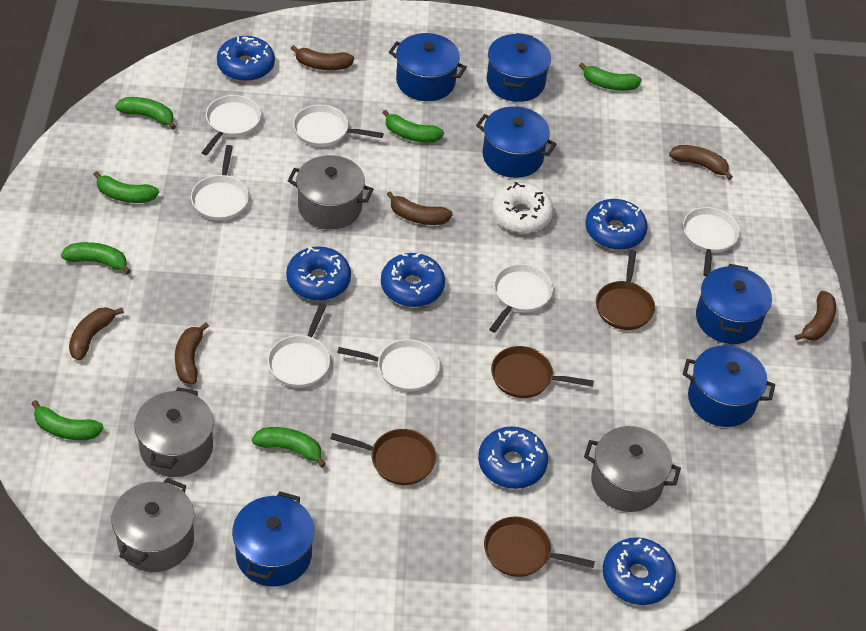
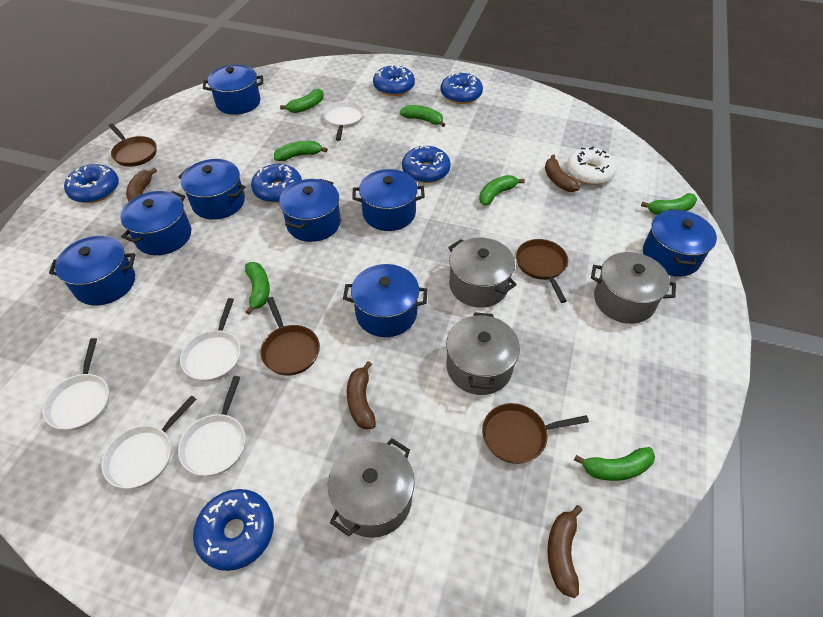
blue pot: [232,491,315,587] [389,33,467,101] [476,106,556,178] [487,33,551,102] [683,345,775,427] [696,264,772,344] = 6 -> [49,236,135,306] [120,191,191,255] [178,159,246,220] [203,65,263,115] [279,179,341,242] [343,264,428,337] [352,169,425,231] [643,209,717,277] = 8
brown banana: [69,307,124,361] [175,322,209,384] [290,45,354,70] [387,192,453,225] [669,145,733,180] [795,291,836,341] = 6 -> [126,168,157,202] [347,361,376,429] [545,154,580,192] [547,505,583,598] = 4
white pan: [191,145,249,221] [201,95,261,155] [268,303,330,388] [293,105,384,147] [337,339,440,391] [489,264,553,333] [683,207,740,277] = 7 -> [43,338,109,431] [101,395,197,489] [178,376,245,476] [180,298,240,382] [323,101,364,141] = 5

